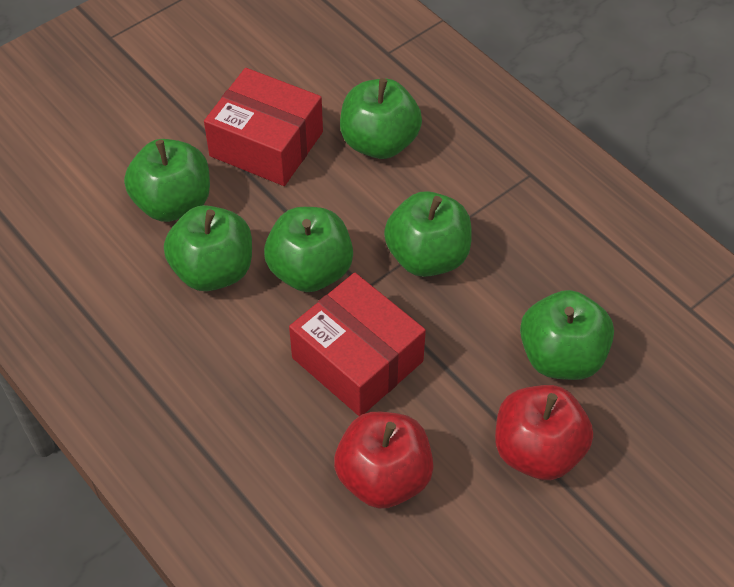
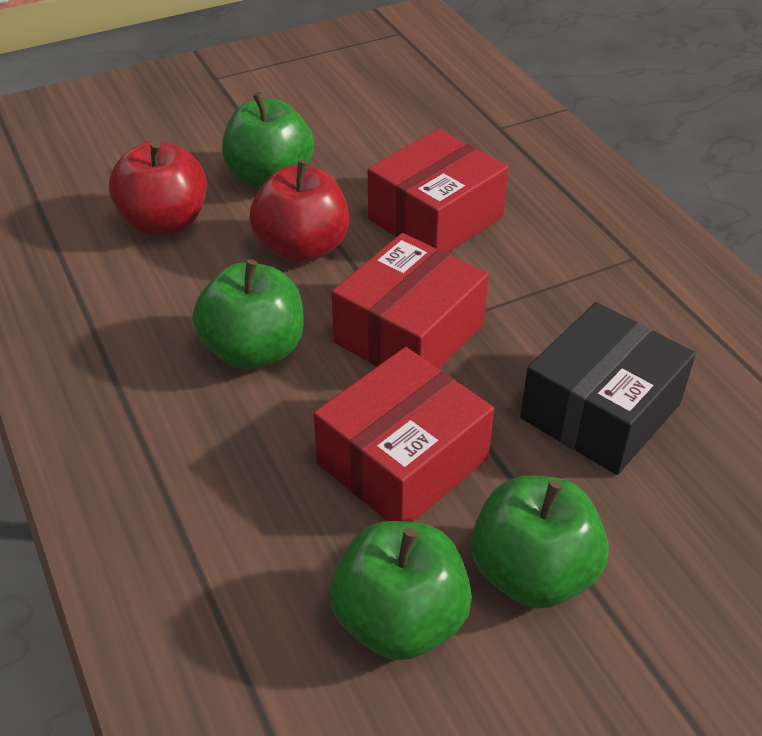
black box: none = 0 -> [520,302,696,475] = 1
green apple: [124,139,210,222] [164,205,252,291] [264,207,353,292] [340,78,422,159] [384,191,472,277] [520,290,614,380] = 6 -> [193,259,304,370] [222,92,314,188] [330,521,472,660] [471,476,609,609] = 4
red box: [204,68,323,186] [289,273,426,416] = 2 -> [313,347,494,522] [331,233,489,369] [368,129,508,253] = 3

